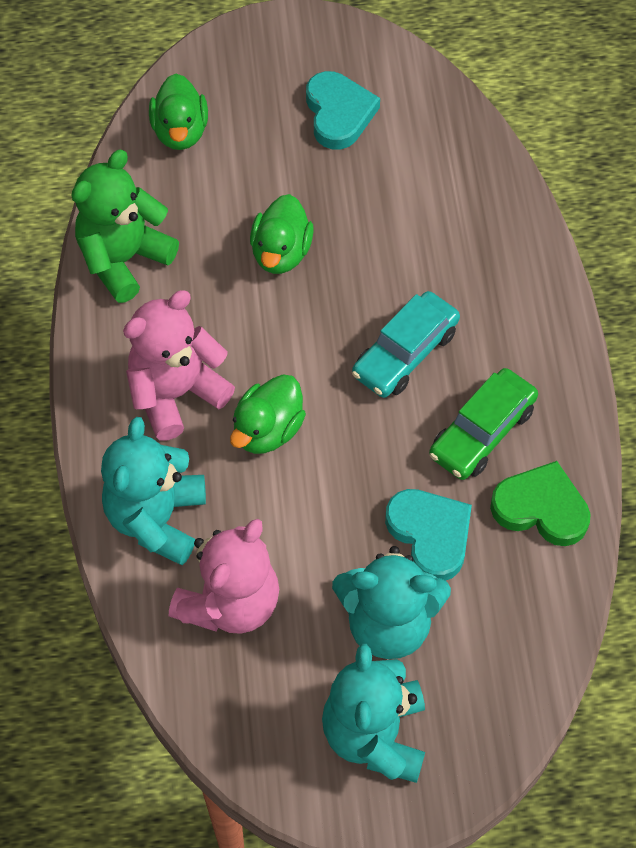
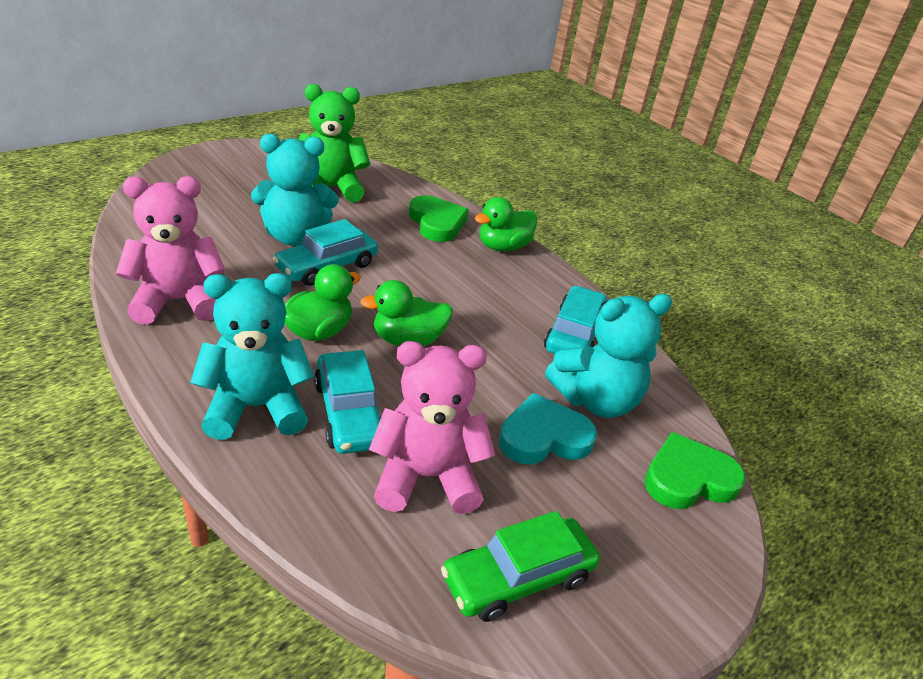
green heart: [490,461,591,546] = 1 -> [409,195,469,242] [644,432,746,509] = 2
turquoise car: [352,291,460,398] = 1 -> [273,219,378,286] [314,350,381,454] [544,286,607,354] = 3
turquoise heart: [306,71,380,149] [385,489,472,581] = 2 -> [499,393,597,465] = 1

